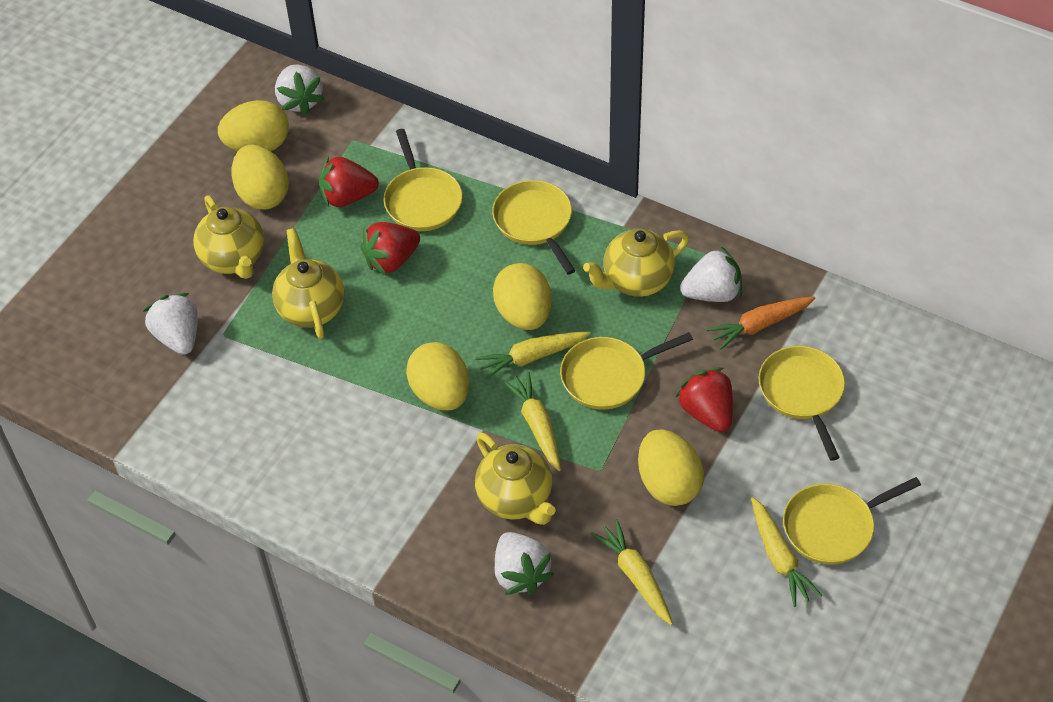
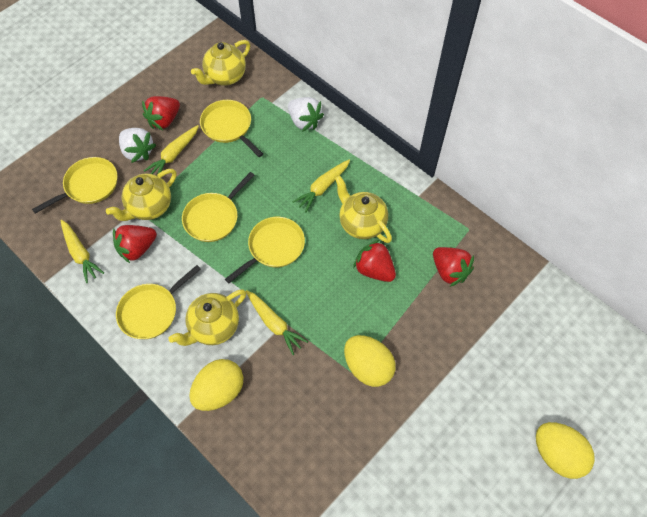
orange carrot: [707,296,816,350] = 1 -> none = 0
red strawberry: [319,155,379,207] [360,222,420,275] [675,367,733,432] = 3 -> [113,225,157,263] [142,96,180,130] [353,240,396,282] [433,247,474,287] = 4
white strawberry: [143,293,198,355] [275,65,325,115] [495,532,554,595] [680,247,742,302] = 4 -> [119,128,156,163] [288,97,324,132] = 2
yellow egg: [218,100,289,151] [232,145,289,210] [406,342,469,411] [493,263,552,330] [638,429,704,506] = 5 -> [189,359,243,411] [344,335,396,387] [536,422,595,479] = 3

